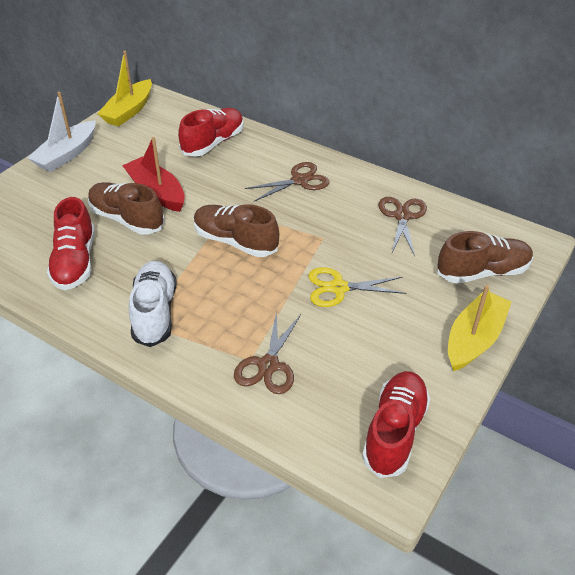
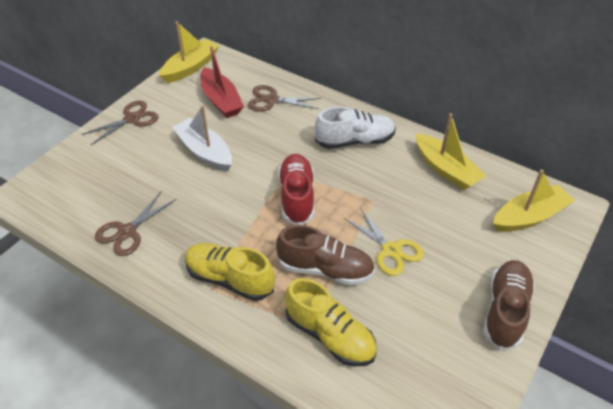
brown shoe: [88,182,165,235] [194,204,279,257] [437,231,533,283] = 3 -> [276,225,375,285] [483,260,535,350] = 2
red shoe: [47,197,95,290] [178,108,244,156] [362,371,430,478] = 3 -> [278,154,314,225] = 1
yellow boat: [97,51,152,126] [448,285,511,371] = 2 -> [159,21,220,83] [415,113,486,190] [493,169,575,232] = 3
yellow shoe: none = 0 -> [185,243,275,301] [285,278,377,366] = 2

